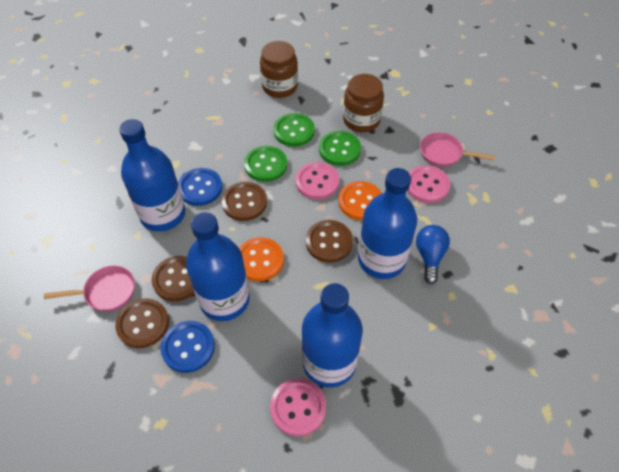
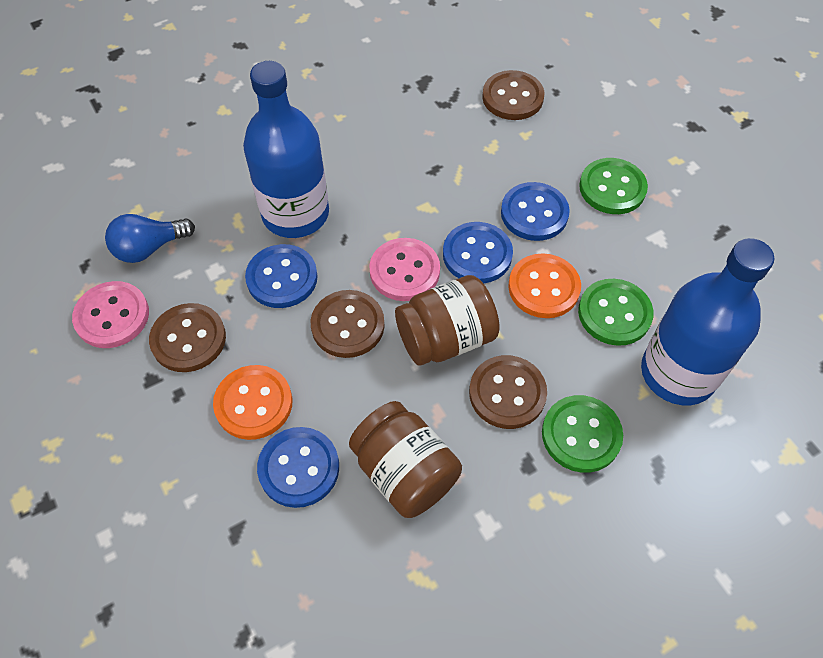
blue bottle: [119,119,185,232] [186,212,250,321] [302,283,363,387] [358,168,417,279] = 4 -> [243,61,329,238] [641,238,774,405] = 2
blue button: [160,321,215,373] [178,168,222,206] = 2 -> [245,244,318,308] [257,427,339,508] [443,222,513,284] [501,182,570,241] = 4
pink button: [270,378,326,436] [296,162,339,200] [407,165,450,203] = 3 -> [72,281,149,348] [369,238,440,301] = 2
pink pan: [44,265,135,312] [420,132,495,167] = 2 -> none = 0

